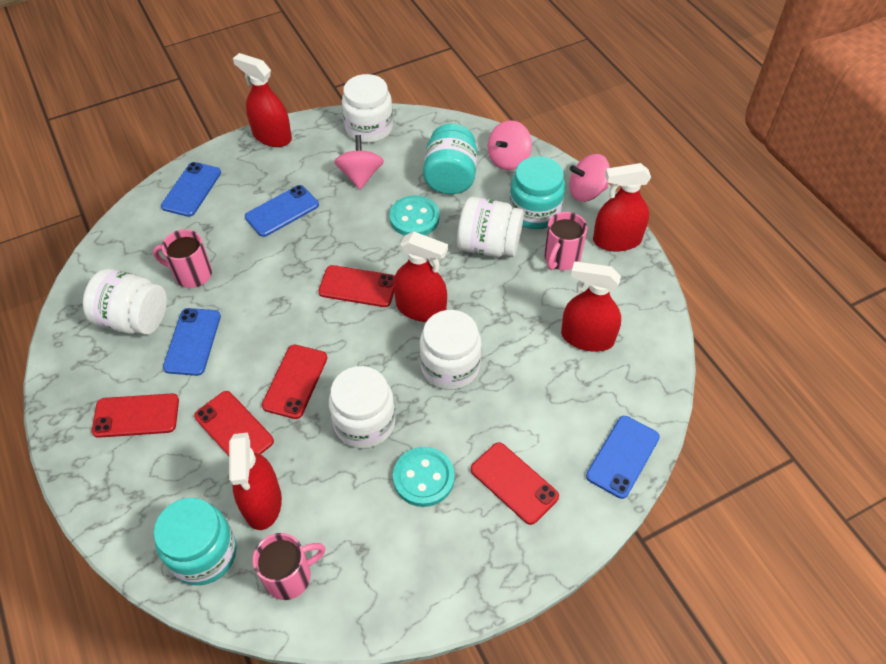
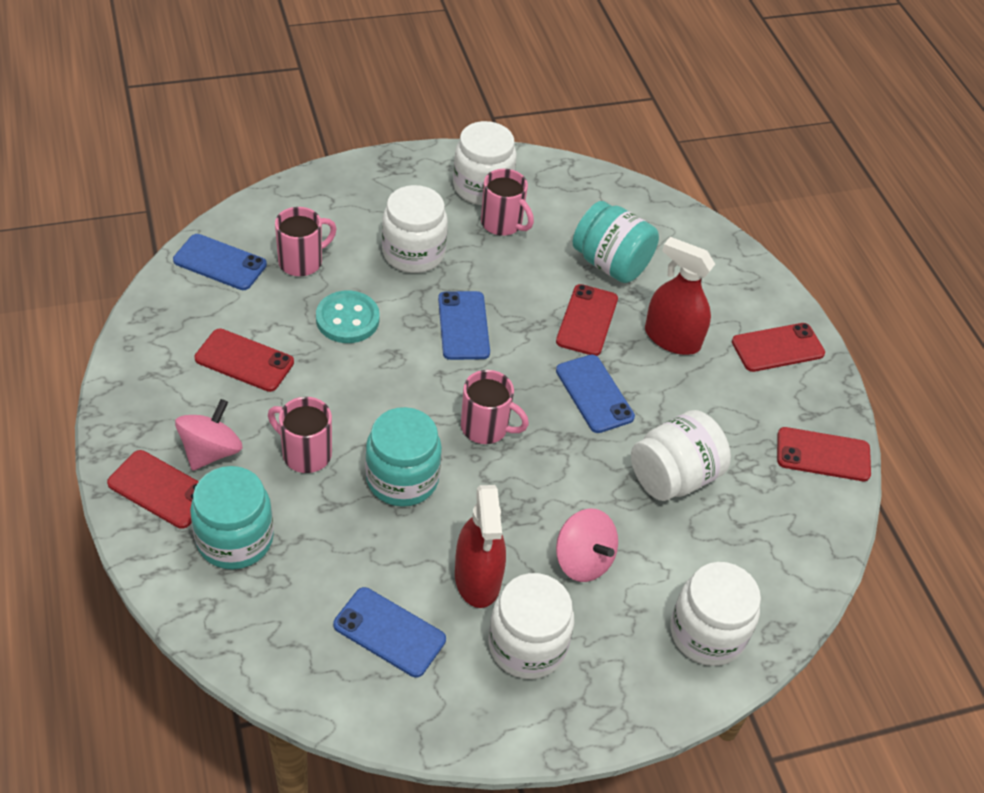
pink mug: [153,229,212,288] [253,533,325,600] [544,212,587,270] = 3 -> [268,397,332,473] [275,207,337,276] [461,370,529,444] [481,169,534,236] = 4
pink spinning top: [334,135,384,190] [488,120,532,170] [569,154,610,202] = 3 -> [175,399,243,471] [556,508,618,582] = 2
red spray bottle: [229,433,282,530] [233,53,292,147] [393,232,448,322] [561,261,621,352] [593,163,651,252] = 5 -> [455,485,506,608] [645,237,715,355] = 2
turquoise button: [389,195,439,236] [393,447,455,507] = 2 -> [316,291,380,343] = 1

